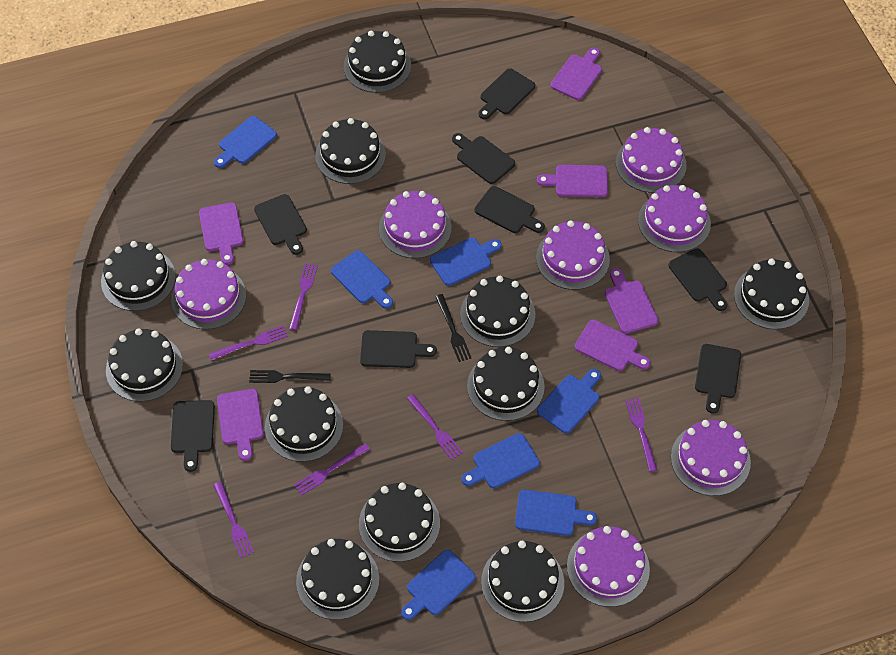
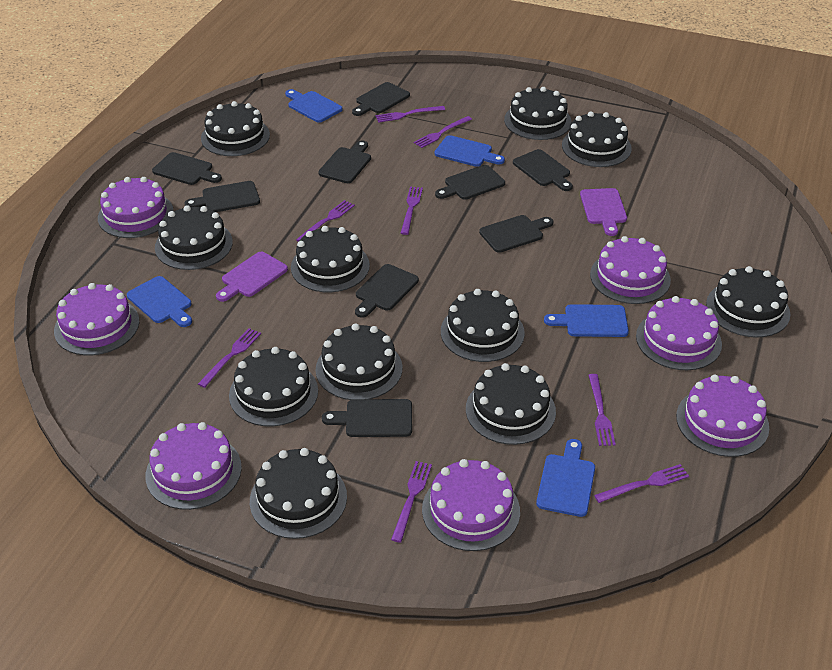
black cutting board: [171,400,215,472] [254,194,307,255] [360,330,437,368] [452,133,515,184] [475,186,545,233] [479,68,535,119] [669,248,728,311] [695,344,741,414] = 8 -> [152,152,222,185] [185,181,260,212] [318,141,371,183] [322,399,412,437] [352,82,410,116] [355,264,419,318] [435,165,505,200] [479,215,553,253] [513,149,573,191] = 9
black fork: [249,370,331,383] [435,294,472,362] = 2 -> none = 0
blue cutting board: [214,116,277,168] [331,250,393,309] [401,550,476,620] [430,238,502,286] [461,433,540,488] [515,490,597,536] [537,369,601,433] = 7 -> [127,276,192,327] [285,89,343,123] [434,135,505,167] [536,439,595,517] [544,304,629,337] = 5
purple cutting board: [199,202,244,265] [217,389,264,461] [537,165,608,197] [550,48,602,100] [575,320,651,371] [605,268,658,334] = 6 -> [216,252,288,302] [580,188,627,236] = 2
purple fork: [209,326,288,361] [214,482,254,558] [289,263,318,330] [294,443,370,496] [407,394,463,460] [625,398,657,472] = 6 -> [198,328,261,388] [296,200,355,242] [376,106,445,123] [391,461,432,543] [401,187,423,235] [414,116,472,148] [589,374,616,446] [594,464,689,503] = 8

